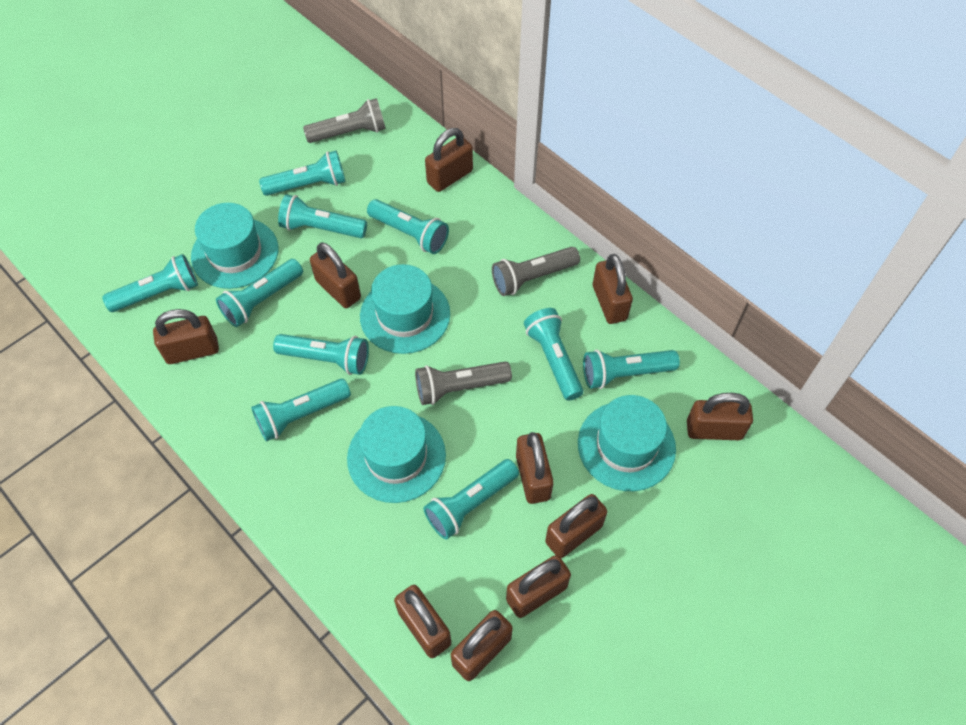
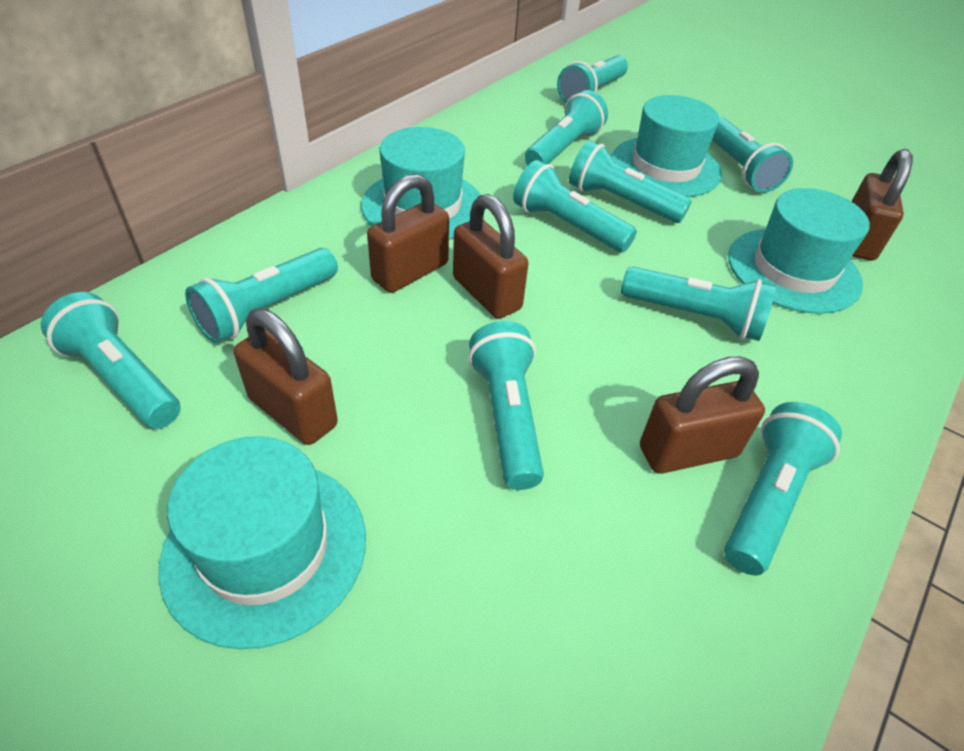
brown padlock: [153,309,219,364] [310,242,361,308] [394,585,451,658] [425,128,473,192] [451,610,513,681] [506,555,571,618] [516,432,554,504] [545,494,607,558] [593,254,633,324] [687,393,753,440] = 10 -> [234,308,338,445] [367,174,449,293] [453,194,528,319] [640,357,765,474] [851,149,913,261] = 5
grey flashlight: [303,98,386,143] [415,362,512,405] [492,247,580,296] = 3 -> none = 0

